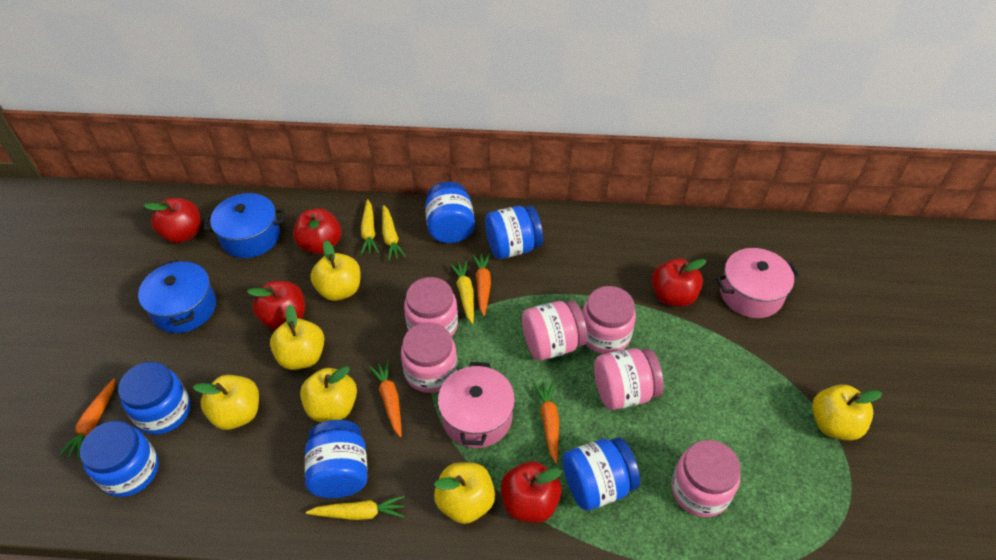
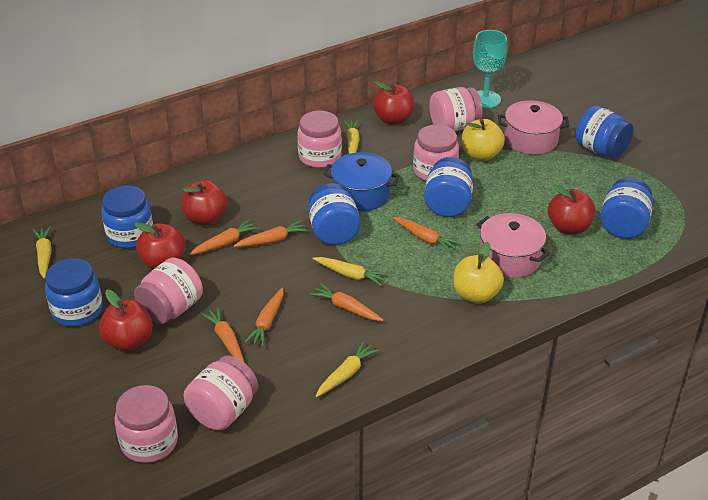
blue pot: [138,260,216,333] [204,193,284,258] = 2 -> [323,152,400,211] = 1
orange carrot: [59,378,115,459] [369,361,402,437] [472,253,491,316] [533,381,559,463] = 4 -> [189,219,259,255] [201,307,244,362] [234,220,308,247] [245,288,284,347] [310,283,384,321] [393,217,460,253] = 6
turquoise goblet: none = 0 -> [473,30,507,108] = 1
yellow apple: [193,375,259,430] [270,305,324,370] [300,366,357,422] [310,240,361,301] [434,462,495,524] [812,385,882,441] = 6 -> [454,242,504,304] [462,119,505,161] = 2

